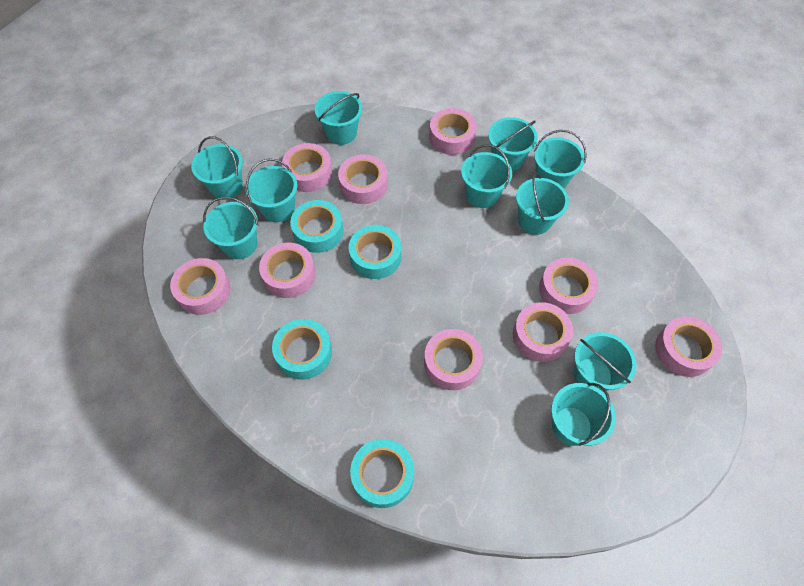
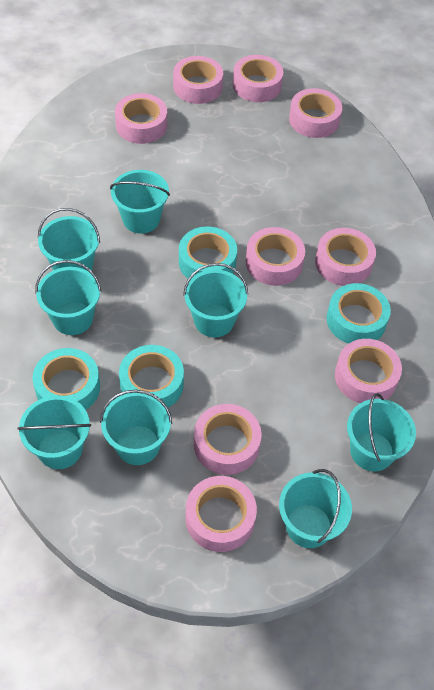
turquoise bucket: [191,136,243,200] [203,197,259,259] [245,159,297,222] [315,91,362,145] [461,144,512,208] [488,117,538,172] [516,172,569,235] [534,130,587,189] [551,383,616,446] [574,332,636,392] = 10 -> [18,395,91,469] [35,260,101,335] [38,208,100,272] [100,390,172,465] [110,170,170,234] [183,263,248,337] [279,469,352,548] [347,393,416,471] = 8

